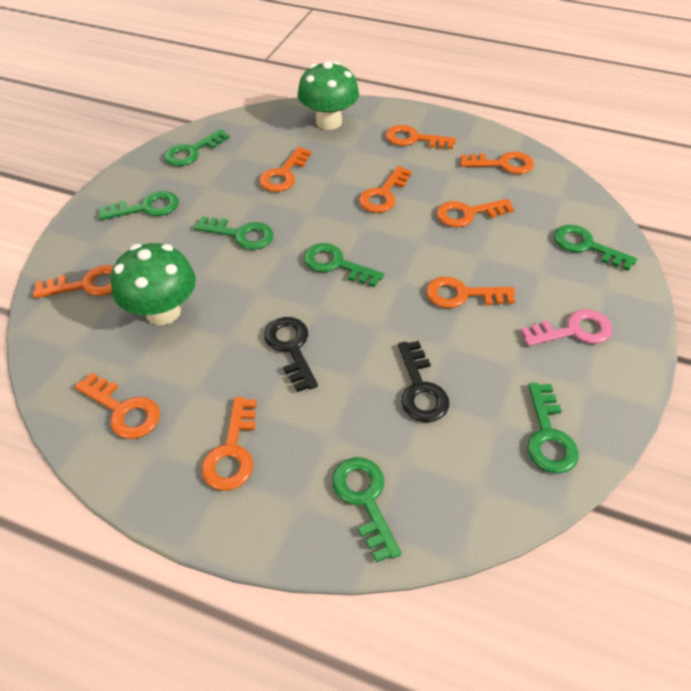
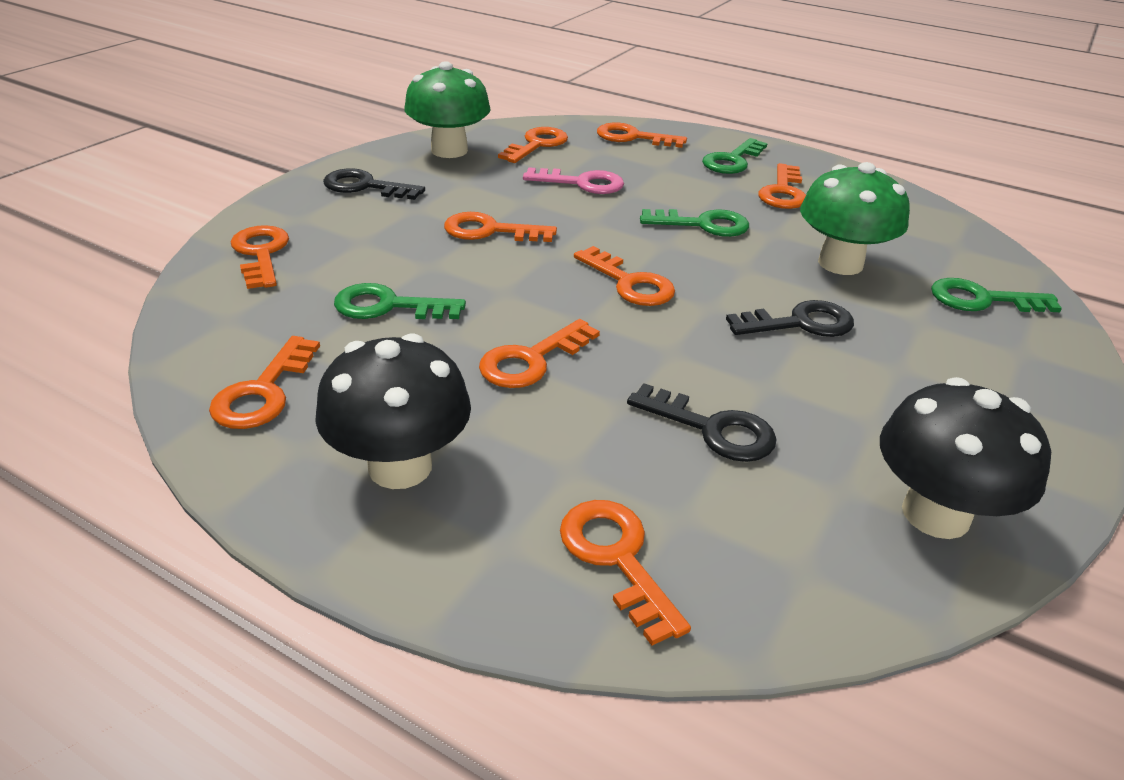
black key: [264,317,318,392] [398,341,449,422] = 2 -> [323,168,425,200] [627,383,777,462] [726,300,854,337] = 3
black mushroom: none = 0 -> [315,333,471,489] [880,377,1051,539] = 2
green key: [99,191,179,220] [164,129,230,166] [194,216,274,250] [304,243,384,287] [332,457,401,562] [527,383,579,473] [554,225,637,271] = 7 -> [334,283,466,319] [640,209,749,237] [702,138,768,174] [931,278,1062,312] = 4

